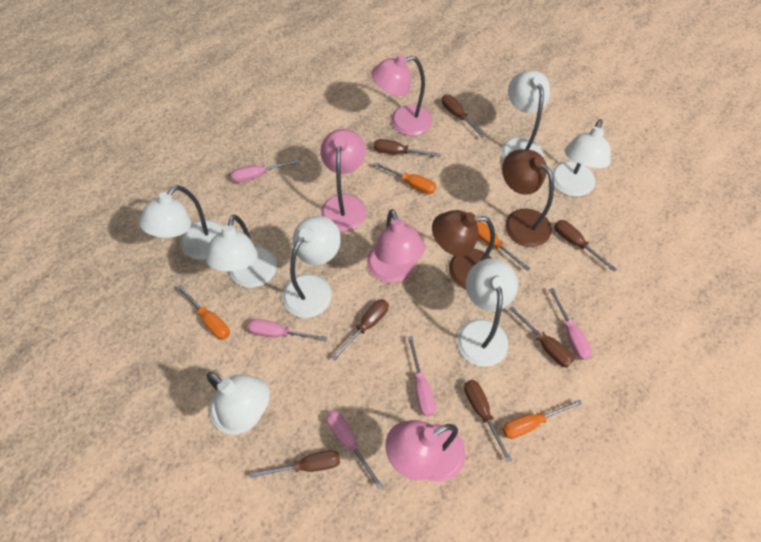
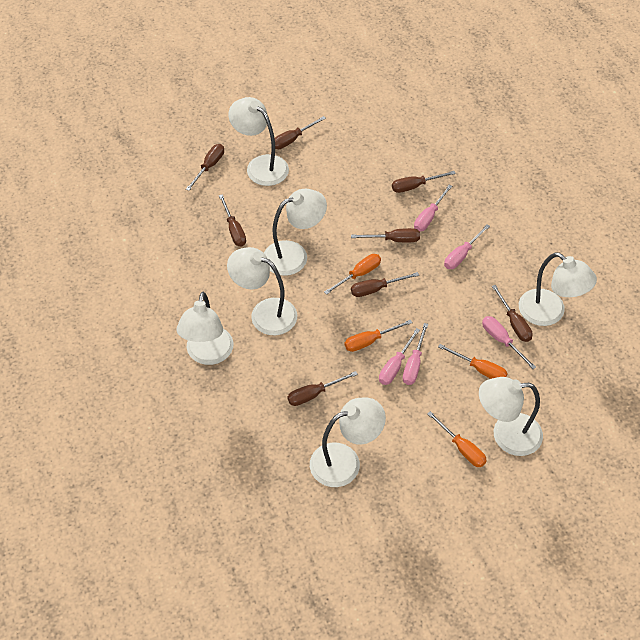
brown lamp: [432,210,495,289] [502,150,554,247] = 2 -> none = 0
brown screwdriver: [250,450,340,478] [331,299,389,360] [374,139,441,157] [442,95,486,138] [464,380,512,463] [509,306,574,368] [554,220,616,272] = 7 -> [186,144,224,191] [219,194,246,247] [275,116,326,149] [287,371,358,406] [351,228,420,242] [351,272,419,297] [392,171,456,193] [492,285,533,342] = 8
pink lamp: [320,129,366,231] [367,209,425,283] [371,55,432,136] [385,420,466,482] = 4 -> none = 0

